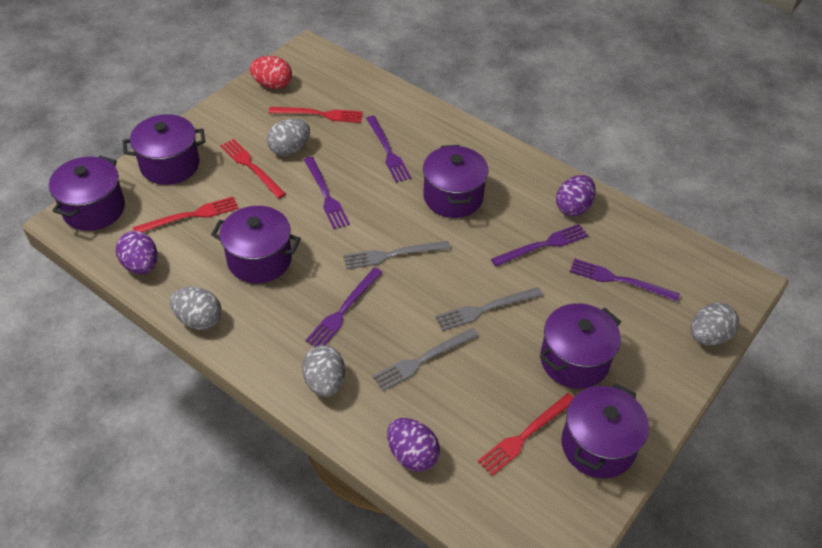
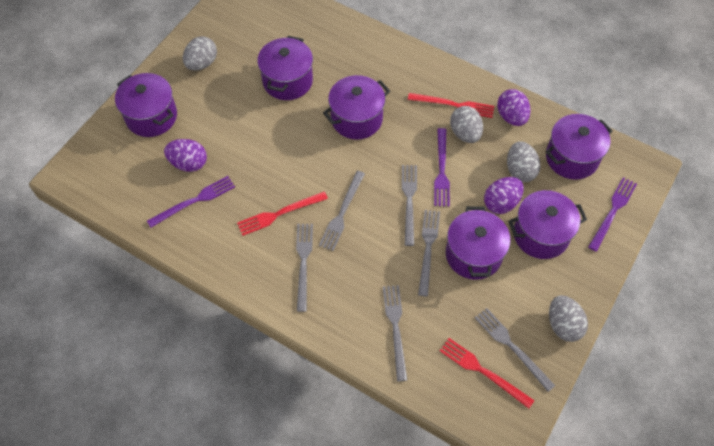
grey fork: [343,241,450,269] [373,328,479,391] [435,287,543,331] = 3 -> [296,224,313,312] [319,171,365,251] [383,285,407,381] [402,165,417,246] [418,210,440,296] [475,308,555,392] = 6
purple fork: [304,157,350,229] [305,267,383,347] [366,116,411,182] [491,224,588,266] [570,259,680,302] = 5 -> [147,176,235,227] [434,128,450,207] [588,177,637,252] = 3
red egg: [250,56,292,89] = 1 -> none = 0
red fork: [132,197,238,232] [220,139,286,199] [269,107,363,123] [478,393,574,476] = 4 -> [237,192,328,236] [408,93,494,118] [440,338,534,409] = 3

